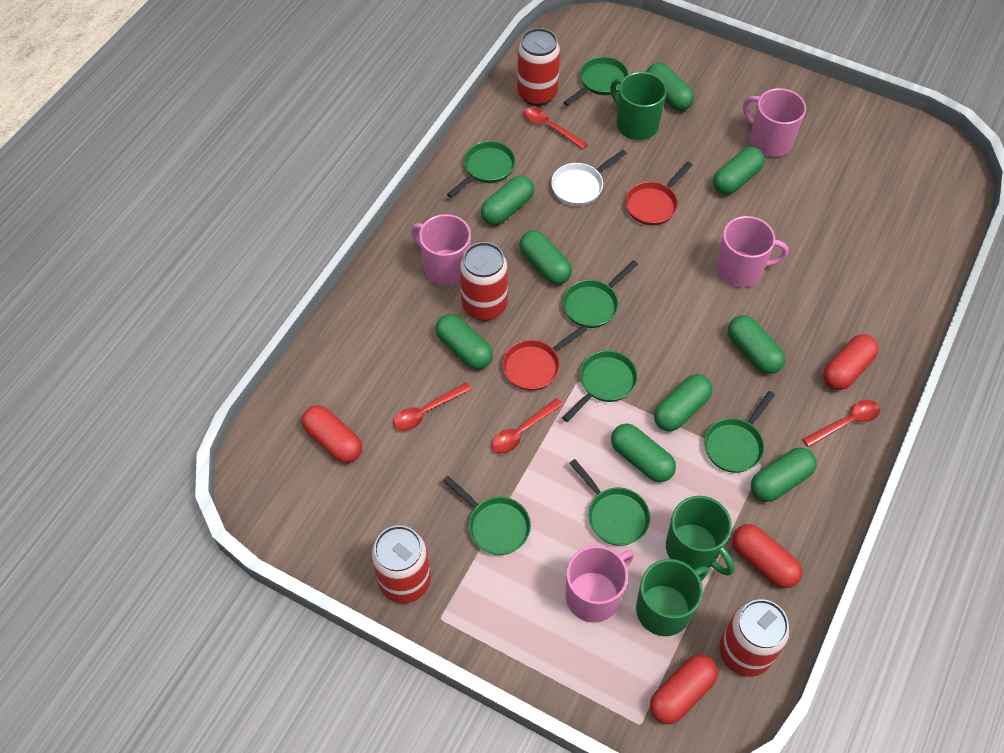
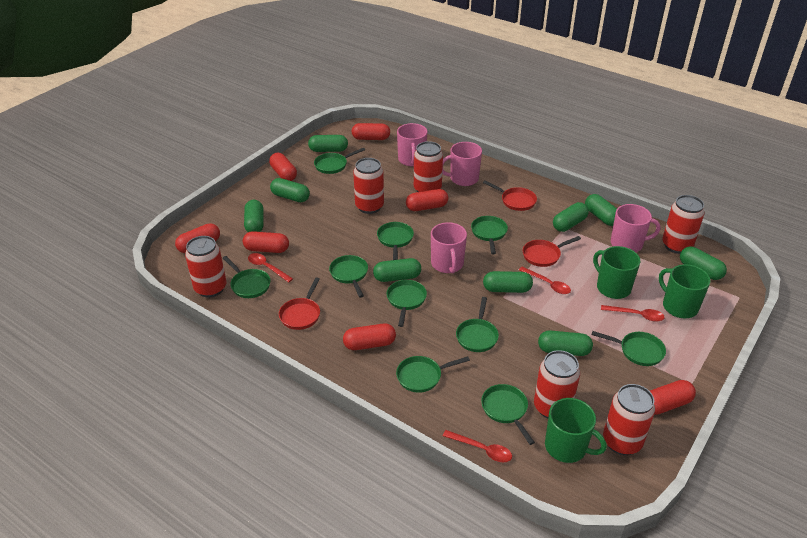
green pan: [443,476,531,555] [447,141,515,198] [562,350,638,422] [563,57,629,106] [563,260,638,328] [569,459,650,546] [704,391,775,473] = 7 -> [223,256,271,298] [314,148,365,174] [329,255,368,298] [377,222,414,260] [387,280,427,327] [396,356,470,393] [456,297,499,352] [471,216,508,254] [481,384,535,445] [592,331,666,366] = 10
red can: [371,525,431,603] [460,242,508,321] [517,28,560,106] [719,599,790,677] = 4 -> [185,236,227,298] [353,158,384,214] [414,141,443,192] [534,350,580,418] [603,384,655,455] [662,195,705,254] = 6
red capsule: [302,405,362,463] [650,654,718,724] [732,524,802,588] [823,334,879,390] = 4 -> [175,223,220,253] [243,231,289,253] [269,153,297,181] [343,324,396,350] [352,123,390,140] [406,189,448,211] [650,380,696,415] = 7
red pan: [502,325,587,391] [625,162,692,225] = 2 -> [279,278,320,330] [483,180,537,211] [523,236,581,267] = 3
white pan: [551,150,627,206] = 1 -> none = 0

